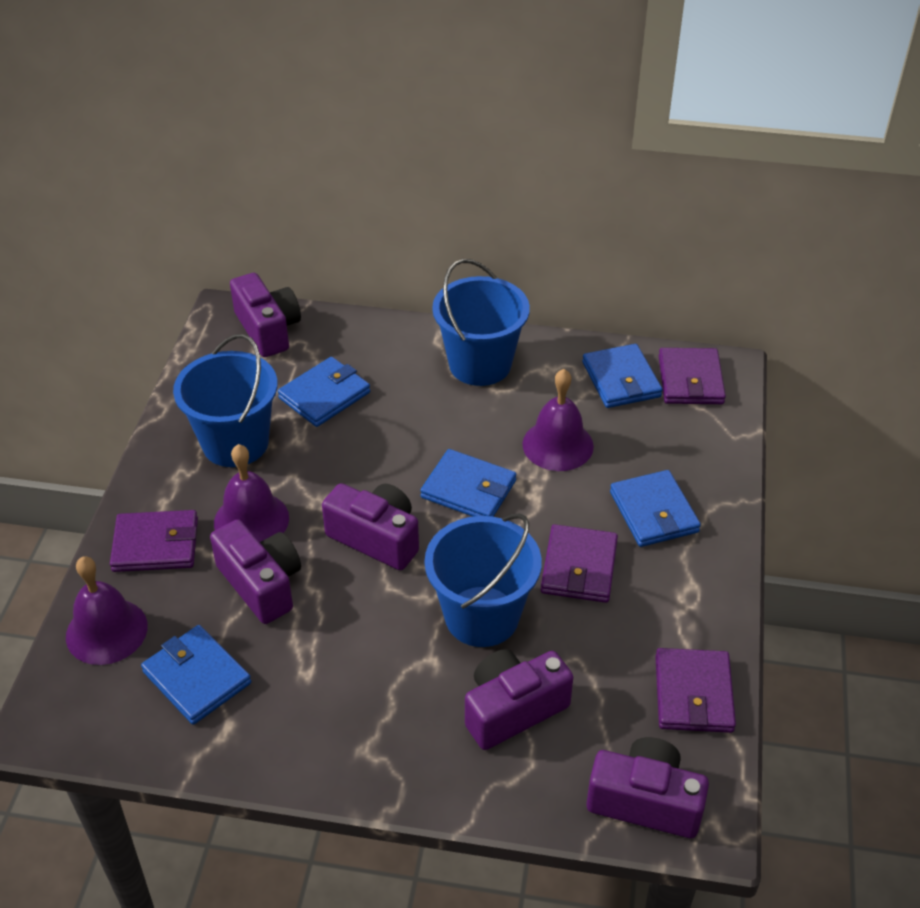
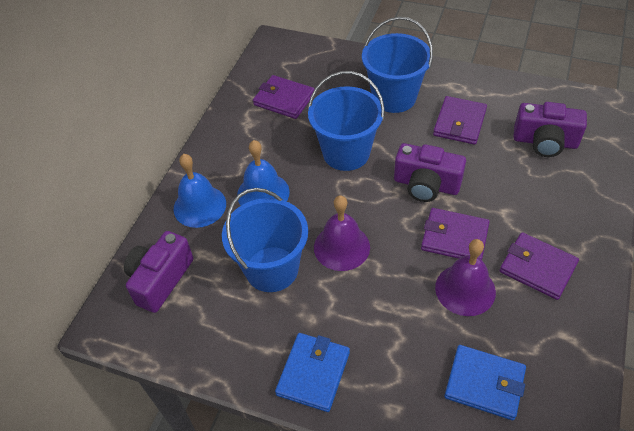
blue bell: none = 0 -> [174,154,226,228] [237,140,290,205] = 2
blue wallet: [141,625,251,725] [278,357,370,427] [420,449,516,517] [582,344,663,408] [610,470,701,547] = 5 -> [275,333,350,412] [444,345,526,420] = 2
purple bell: [66,556,148,665] [214,444,289,542] [522,369,594,471] = 3 -> [314,195,370,271] [435,239,496,316] = 2
purple camera: [210,519,301,624] [230,273,301,357] [322,483,419,570] [465,649,573,750] [586,737,709,838] = 5 -> [124,231,193,313] [394,143,466,202] [513,102,587,157] = 3

